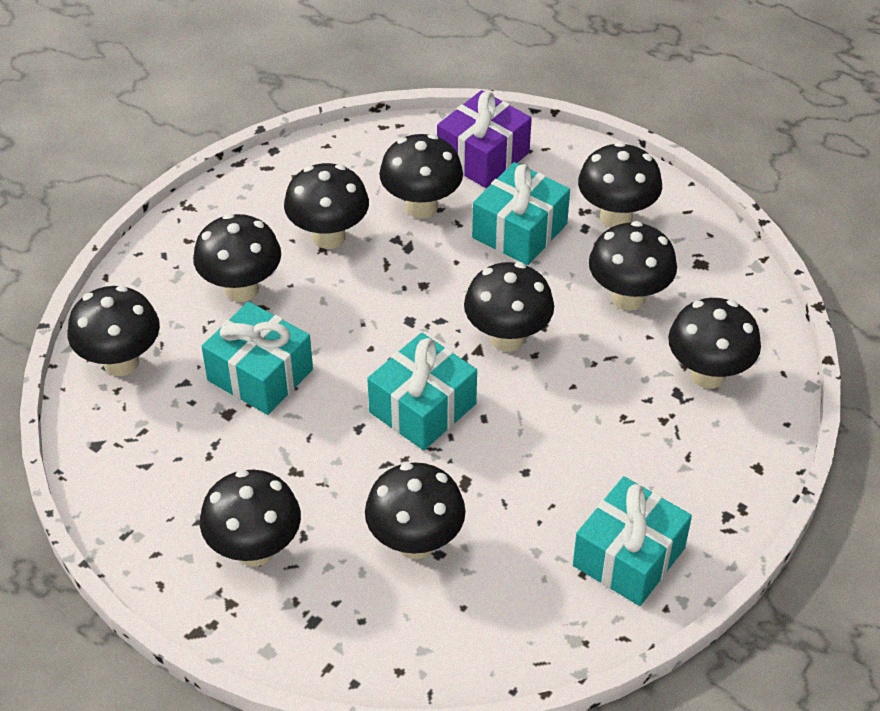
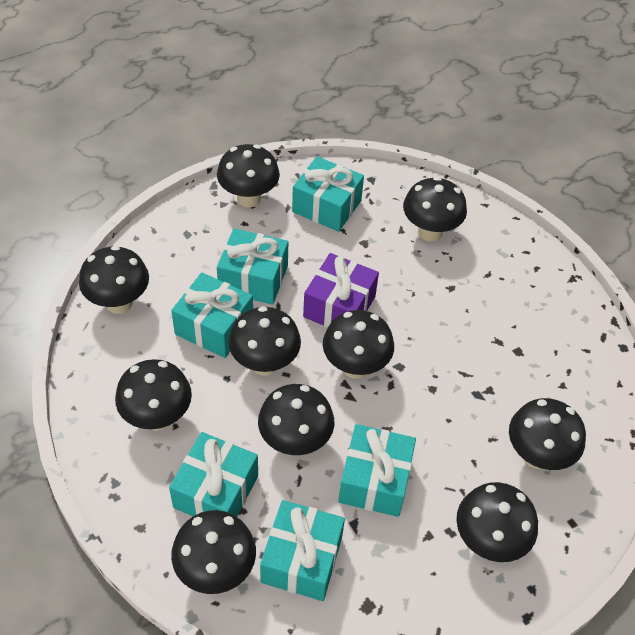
turquoise gift: [201,302,313,415] [367,333,477,450] [472,162,570,265] [573,476,692,606] = 4 -> [169,432,258,517] [171,273,253,358] [217,228,288,305] [260,500,345,601] [292,156,364,232] [338,424,416,517] = 6

